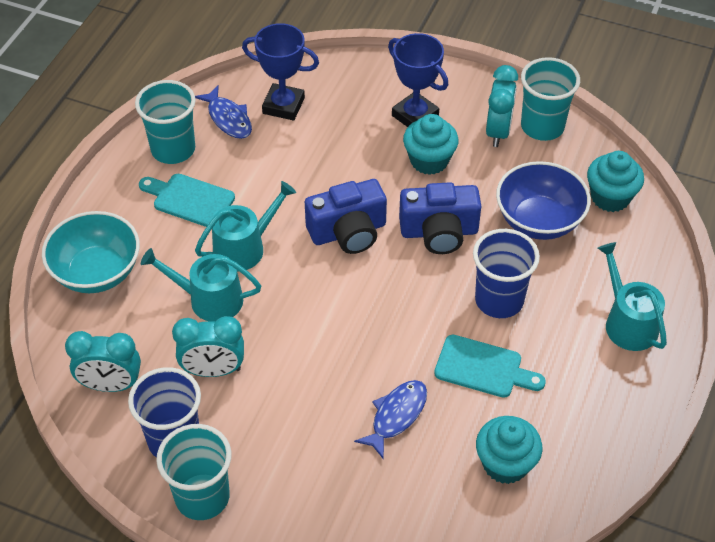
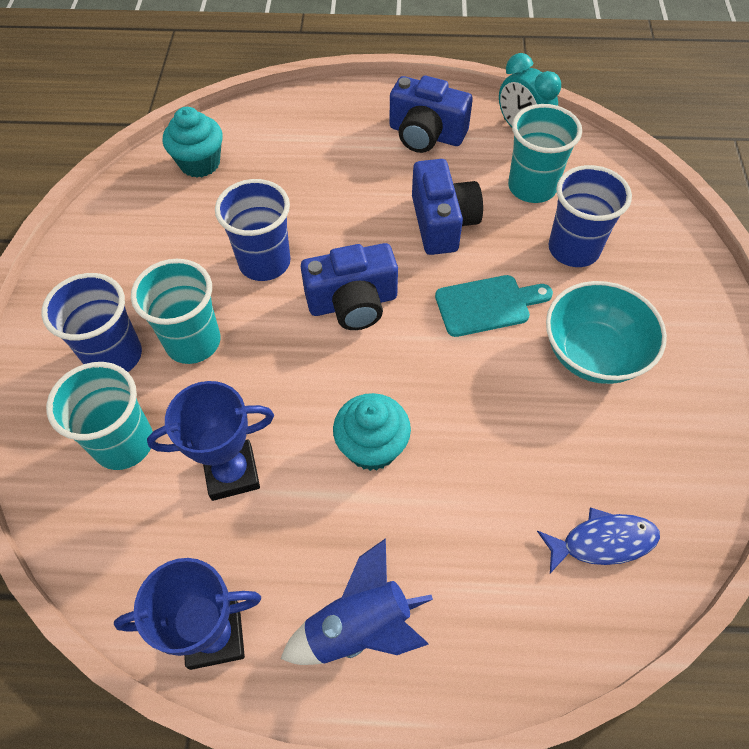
blue bowl: [496,161,591,240] = 1 -> none = 0
blue camera: [305,179,387,254] [399,182,481,254] = 2 -> [301,243,398,330] [389,76,473,153] [412,159,483,255] = 3
blue cup: [128,367,201,458] [473,229,540,318] = 2 -> [41,273,142,372] [215,179,291,281] [548,165,632,267] = 3
blue fish: [195,85,252,139] [354,380,427,460] = 2 -> [537,507,660,573] = 1
blue rocket: none = 0 -> [281,538,433,665] = 1
turquoise clock: [65,331,141,392] [172,316,244,377] [486,65,518,147] = 3 -> [499,53,561,127] = 1
turquoise cupcake: [403,114,458,175] [476,416,542,484] [587,151,644,212] = 3 -> [163,107,223,178] [333,393,411,471] = 2
turquoise cutting board: [139,174,235,227] [434,335,546,398] = 2 -> [435,275,553,337] = 1
turquoise watering can: [141,248,261,322] [195,181,296,272] [598,242,667,351] = 3 -> none = 0

